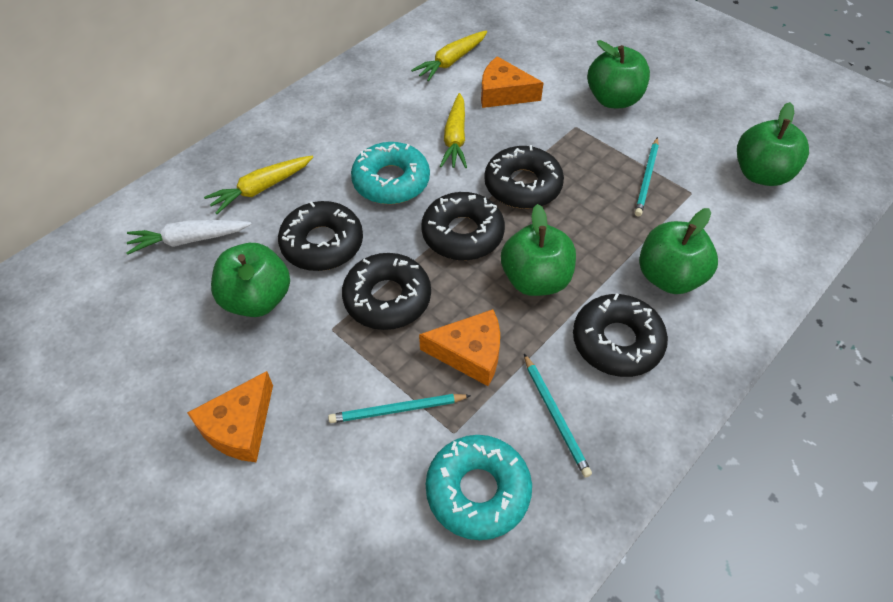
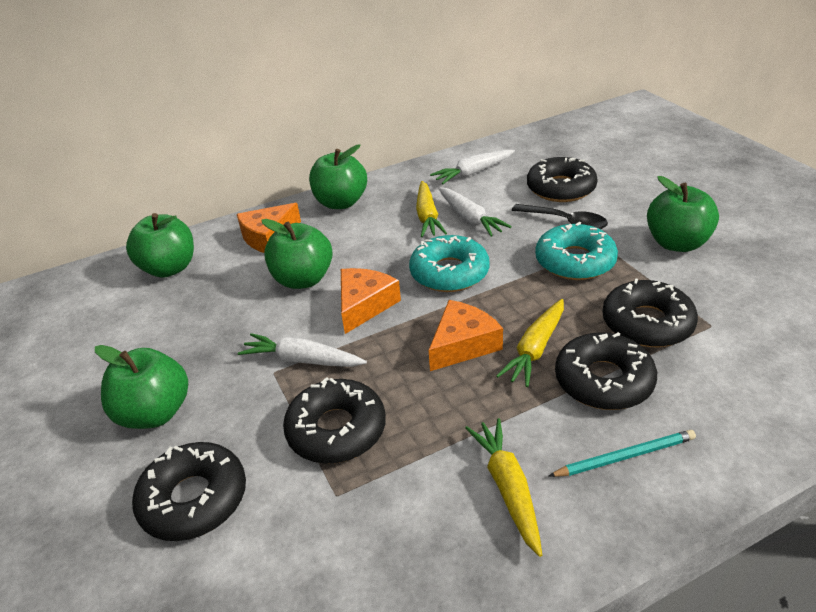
black spoon: none = 0 -> [512,204,608,229] = 1
turquoise pencil: [328,394,471,423] [524,354,592,477] [635,137,659,216] = 3 -> [549,430,696,477] = 1
white carrot: [127,220,251,255] = 1 -> [238,333,367,367] [430,150,515,184] [439,187,512,237] = 3

